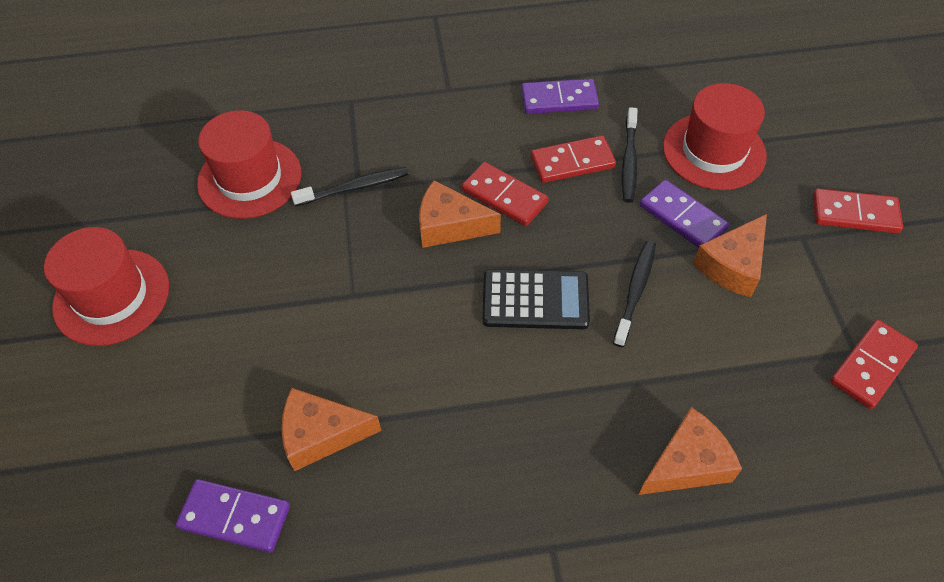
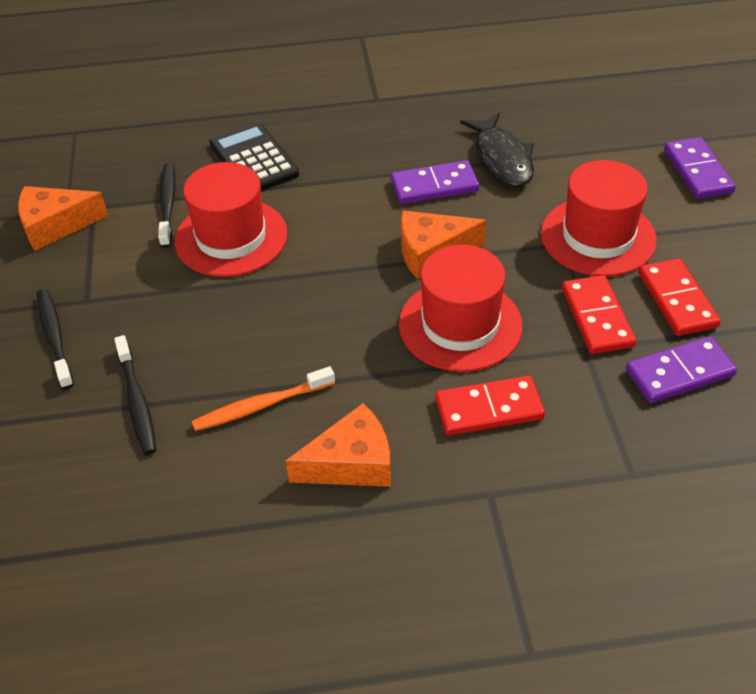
black fish: none = 0 -> [460,113,534,187] = 1
orange cheese: [281,388,381,471] [419,180,501,248] [639,407,742,495] [693,214,767,297] = 4 -> [18,186,108,251] [286,403,391,487] [401,210,486,279] = 3
orange toothbrush: none = 0 -> [192,366,335,431] = 1
red domino: [462,162,548,226] [531,136,616,183] [813,188,903,233] [830,320,918,409] = 4 -> [435,376,545,436] [562,275,636,354] [639,258,721,336] = 3

